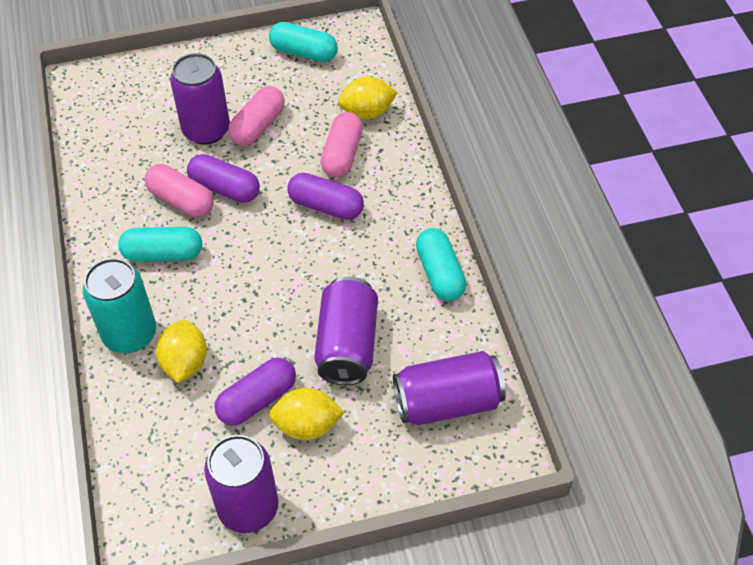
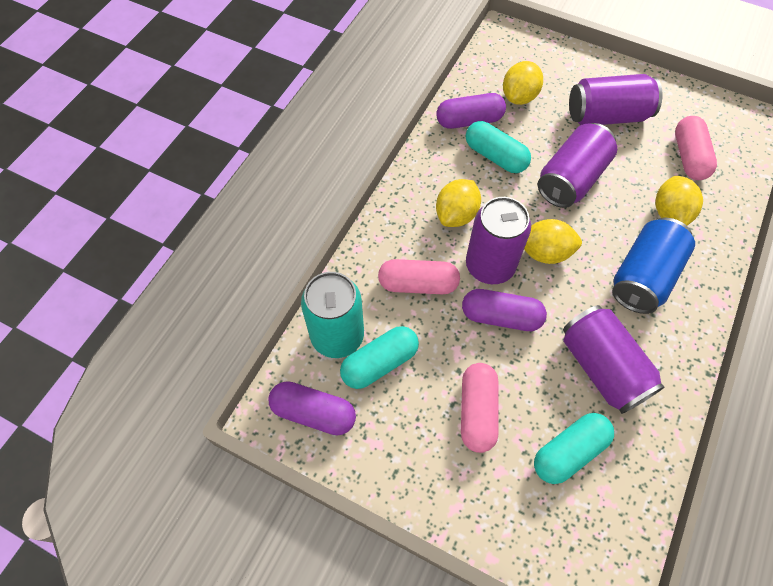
blue can: none = 0 -> [612,218,695,314] = 1
yellow lemon: [156,320,207,383] [269,388,345,440] [338,77,398,119] = 3 -> [436,179,481,227] [503,61,543,105] [524,219,582,264] [655,176,703,226] = 4

